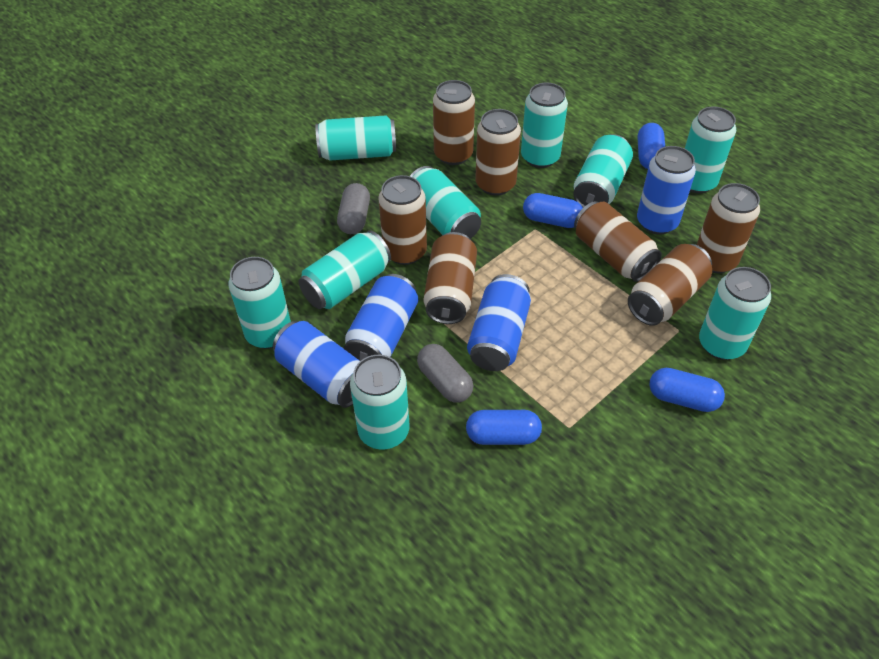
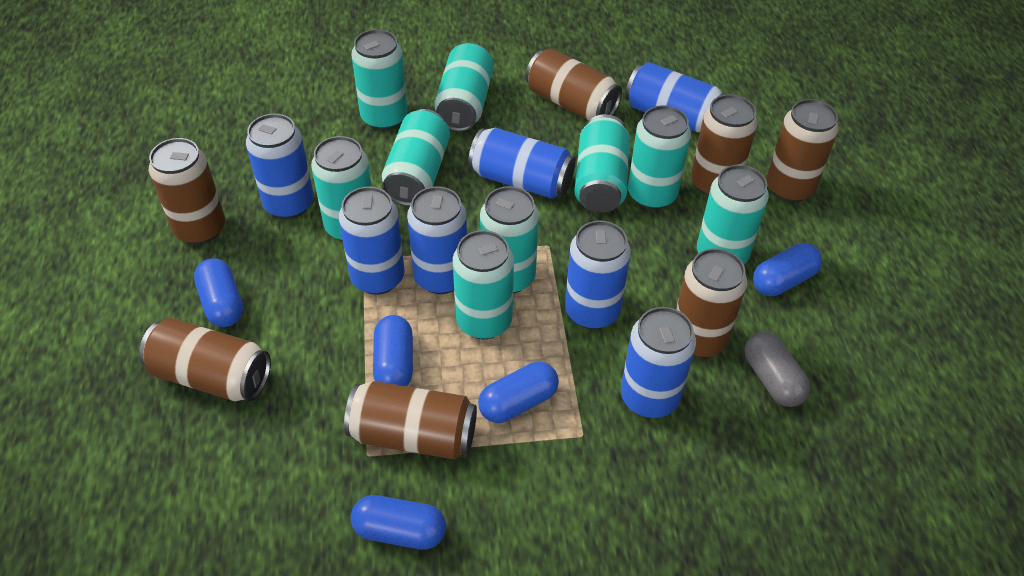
blue can: [273,321,360,408] [344,274,418,361] [467,274,531,371] [637,146,696,235] = 4 -> [246,114,314,219] [339,186,405,295] [407,186,467,294] [468,128,575,199] [565,220,631,329] [621,307,696,418] [625,62,726,132] = 7
blue capsule: [466,410,542,445] [523,193,583,228] [638,123,665,169] [649,368,725,412] = 4 -> [194,258,243,327] [351,495,446,550] [373,315,413,386] [478,362,559,423] [753,243,822,296] = 5
grey capsule: [337,183,370,234] [417,344,473,403] = 2 -> [744,332,810,407] = 1

